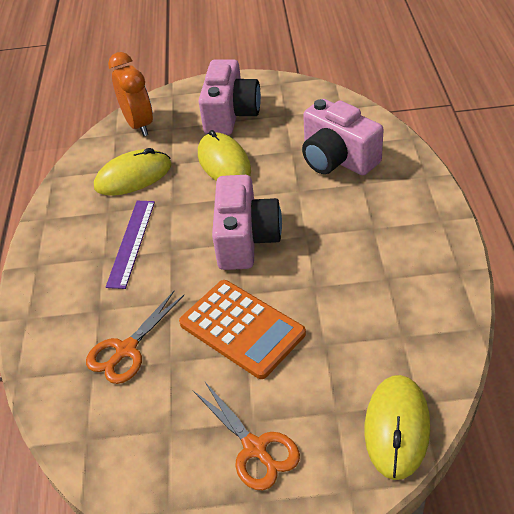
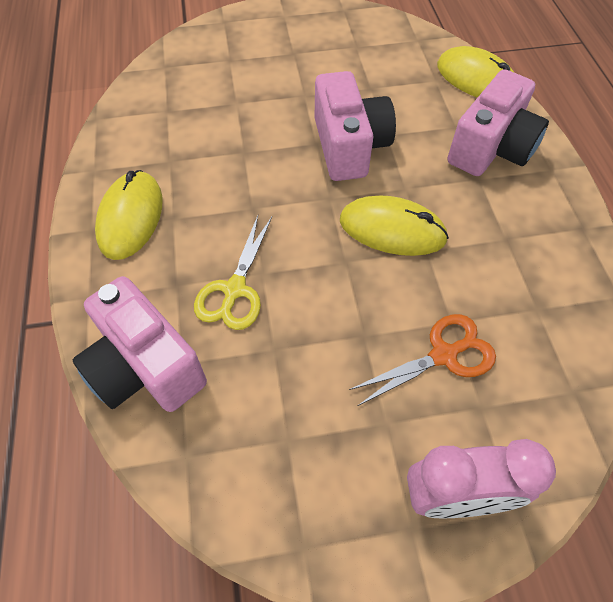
orange calculator: [179,280,306,379] = 1 -> none = 0
orange clock: [108,52,153,136] = 1 -> none = 0
orange scissors: [86,291,184,384] [193,382,300,490] = 2 -> [349,314,496,406] = 1
pink clock: none = 0 -> [407,439,556,518] = 1
purple ruler: [106,201,155,289] = 1 -> none = 0
yellow scissors: none = 0 -> [194,215,272,330] = 1

